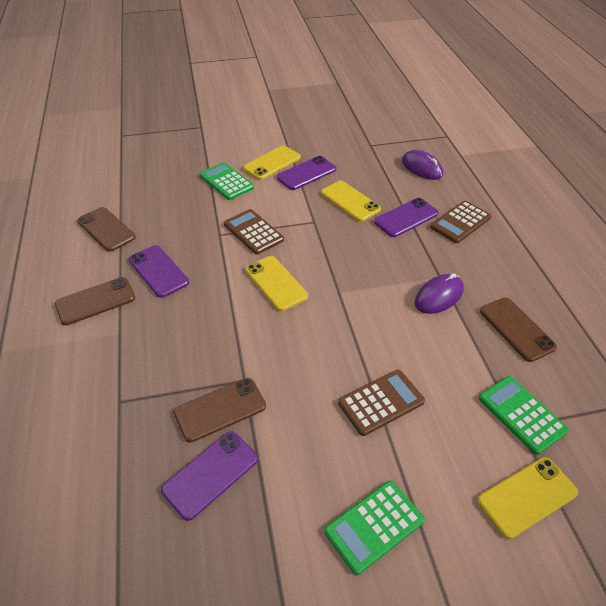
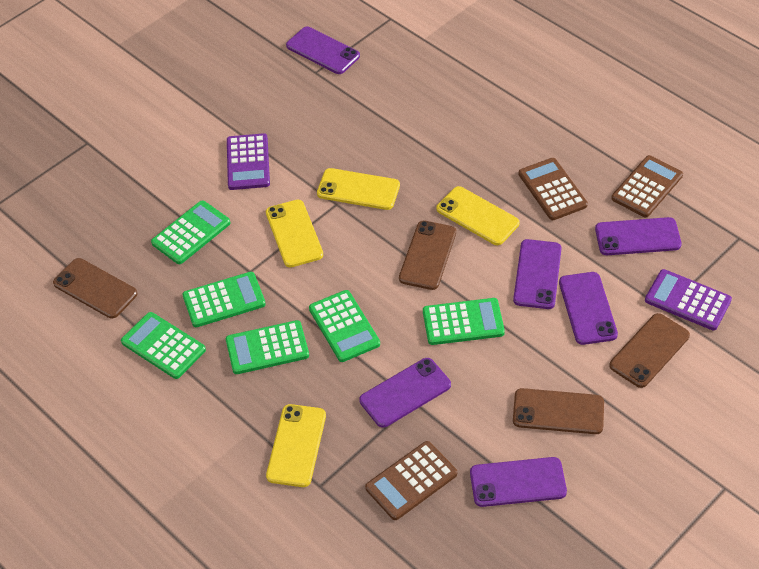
green calculator: [199,162,254,200] [324,481,425,575] [479,376,569,455] = 3 -> [121,312,206,379] [151,200,230,264] [182,272,266,327] [226,320,309,374] [309,290,380,362] [423,298,505,345] = 6
purple calculator: none = 0 -> [227,133,270,190] [645,269,732,330] = 2
purple mouse: [402,150,443,180] [415,273,464,314] = 2 -> none = 0
purple phone: [129,245,189,298] [161,431,258,521] [277,156,336,190] [374,198,439,237] = 4 -> [286,27,360,74] [359,358,451,428] [470,457,567,507] [513,239,562,309] [559,272,618,345] [595,217,682,255] = 6

